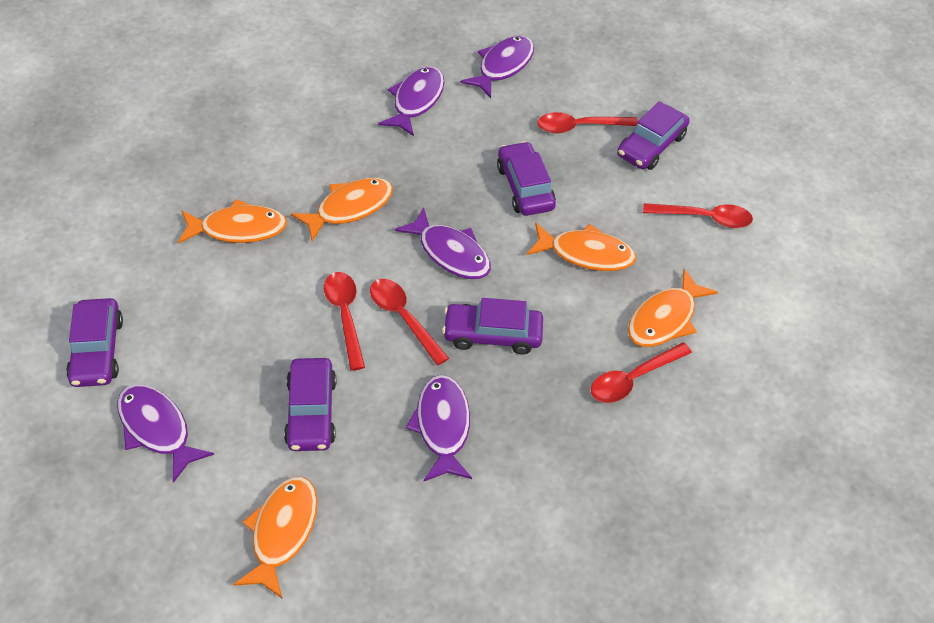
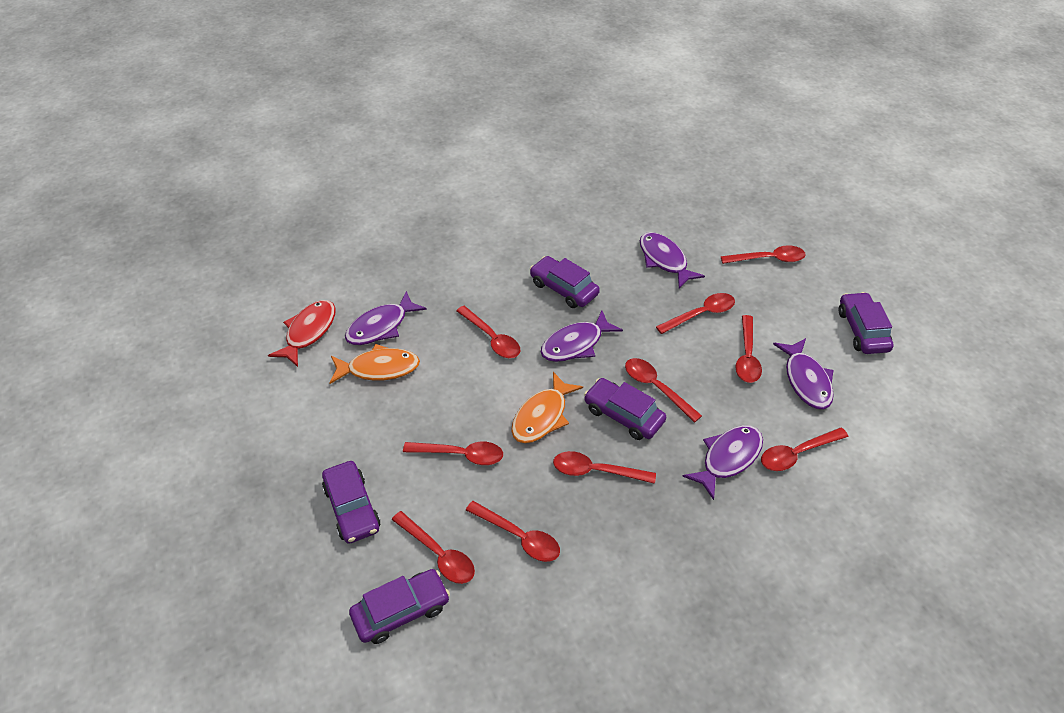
orange fish: [178,199,287,244] [233,477,317,598] [291,178,393,242] [527,223,636,271] [628,269,718,347] = 5 -> [329,344,420,384] [511,372,583,443] = 2
red fish: none = 0 -> [268,300,336,367] = 1
red spoon: [324,272,365,371] [370,279,449,366] [537,112,638,133] [591,342,692,403] [643,203,753,228] = 5 -> [392,511,475,584] [403,442,503,465] [456,306,520,358] [466,501,560,562] [553,451,656,484] [625,358,702,423] [656,293,735,334] [721,245,805,264] [735,315,762,383] [761,428,848,471] = 10

